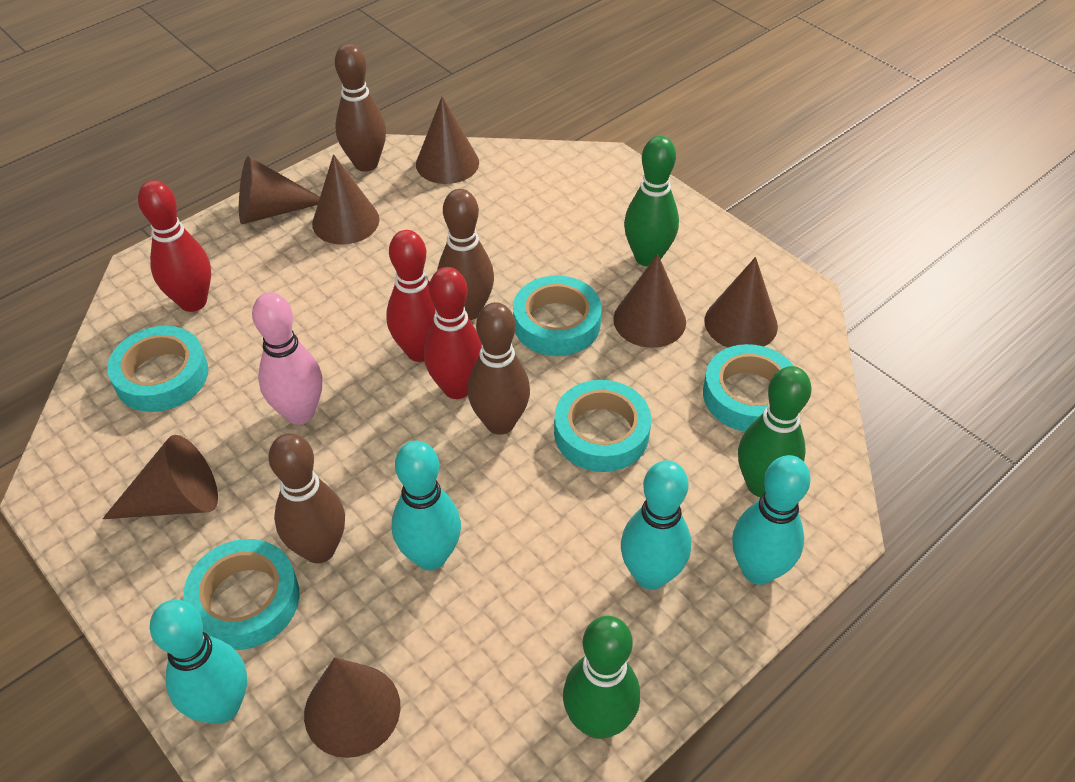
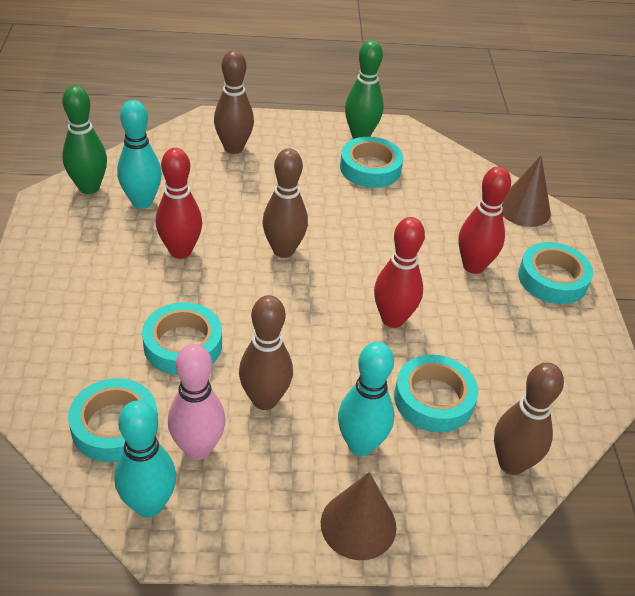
brown cone: [102,435,218,519] [239,156,320,224] [304,657,400,758] [312,154,379,245] [416,97,479,184] [613,254,686,348] [705,257,778,348] = 7 -> [321,472,397,560] [502,156,551,227] = 2
green bowling pin: [563,616,640,739] [624,136,679,267] [738,366,811,497] = 3 -> [62,85,107,194] [345,40,384,139] = 2
turquoise bowling pin: [150,600,247,724] [392,441,461,571] [621,460,691,590] [732,455,811,585] = 4 -> [114,400,176,517] [117,100,162,209] [338,342,394,456] = 3

